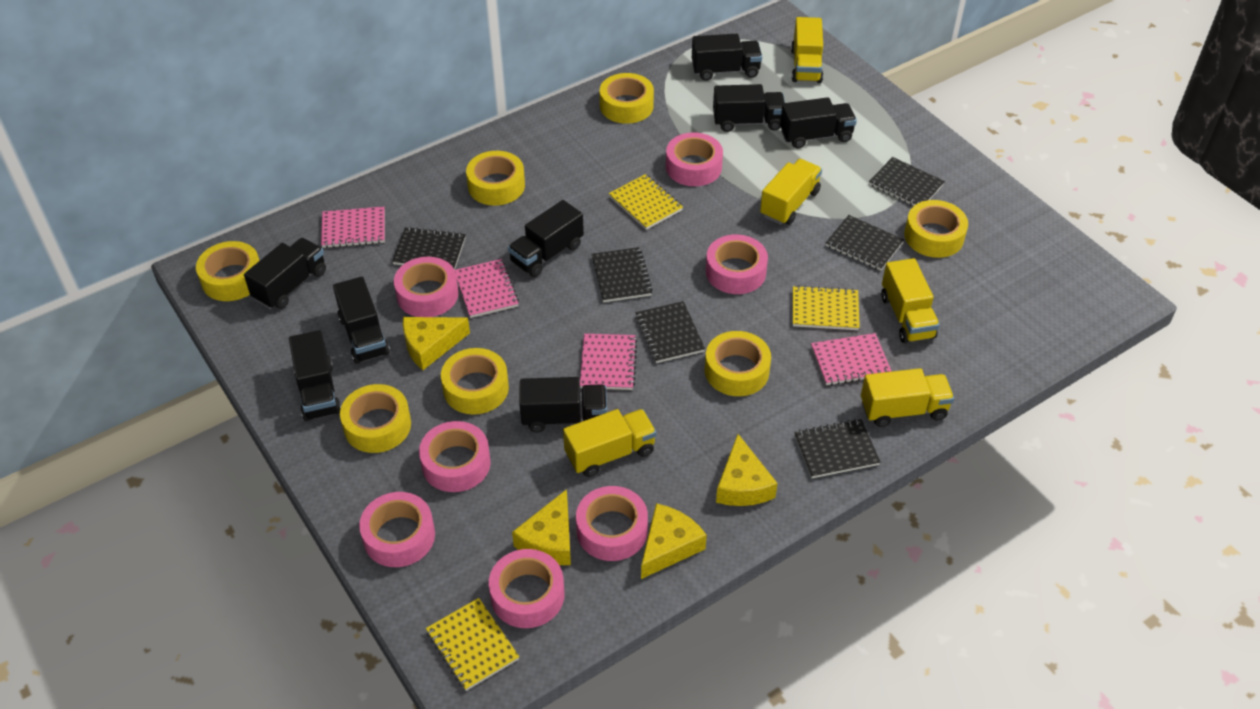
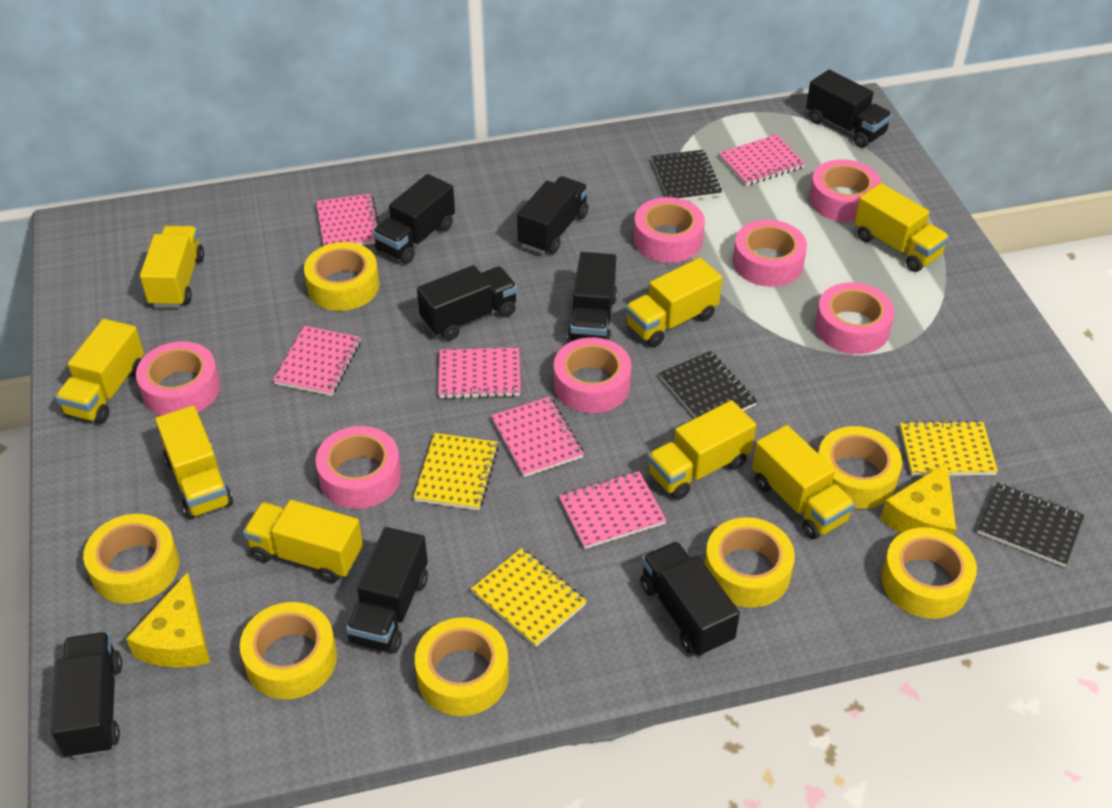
black notebook: [392,227,466,270] [591,247,653,302] [635,301,705,363] [794,419,880,478] [826,215,904,271] [869,157,945,206] = 6 -> [652,150,722,200] [659,351,757,418] [977,482,1084,567] = 3
pink notebook: [321,207,385,248] [455,259,519,318] [580,334,637,390] [811,333,892,385] = 4 -> [273,326,361,396] [316,194,379,246] [438,347,521,399] [491,397,584,477] [559,471,666,549] [719,134,806,186] = 6
yellow cheese: [403,317,470,370] [512,489,571,565] [641,503,707,579] [716,434,778,506] = 4 -> [126,572,210,668] [880,462,956,536] = 2
yellow truck: [563,409,656,477] [760,159,822,225] [791,17,823,83] [861,368,954,427] [881,258,940,343] = 5 -> [55,319,144,424] [140,226,204,308] [155,406,233,519] [243,500,363,583] [625,258,722,347] [648,400,756,500] [752,425,855,539] [854,183,949,272] = 8

